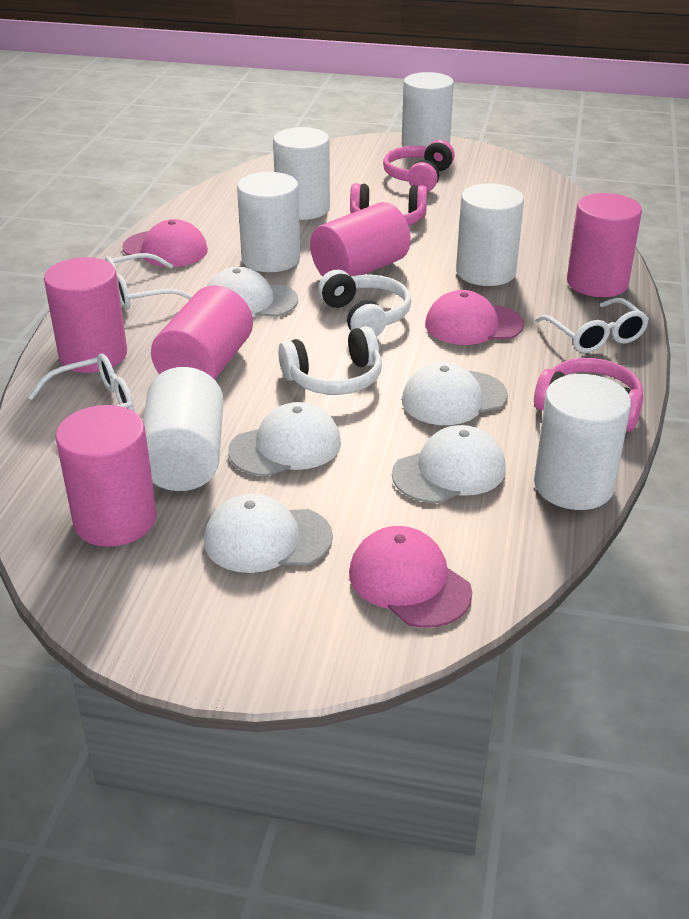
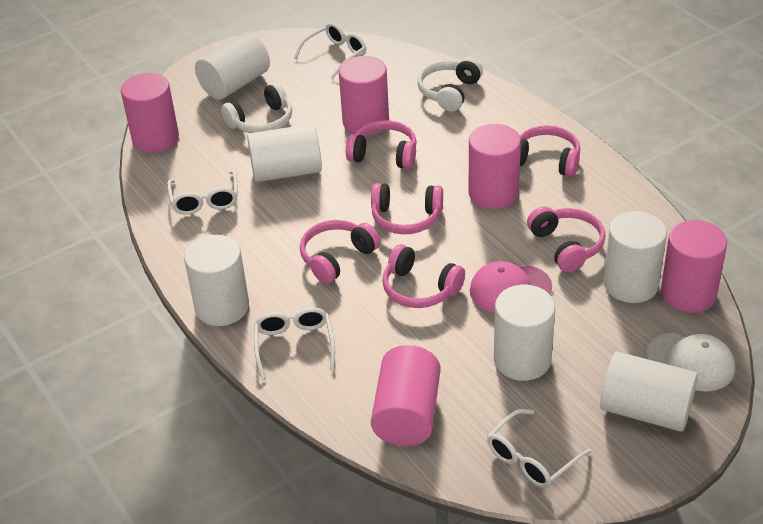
pink cap: [122,219,208,267] [349,526,472,628] [425,290,524,345] = 3 -> [470,261,552,313] = 1
pink headphones: [350,183,427,226] [383,140,455,192] [534,358,643,432] = 3 -> [300,220,380,284] [346,120,417,169] [371,183,443,234] [382,244,465,308] [520,125,580,177] [527,206,606,272] = 6
white cap: [204,493,333,573] [206,267,298,317] [228,402,341,476] [392,425,506,503] [402,362,508,425] = 5 -> [646,333,735,392] = 1
white glasses: [28,353,135,445] [105,253,193,310] [535,298,649,353] = 3 -> [167,170,238,215] [254,308,335,380] [294,23,366,79] [487,409,591,488] = 4

